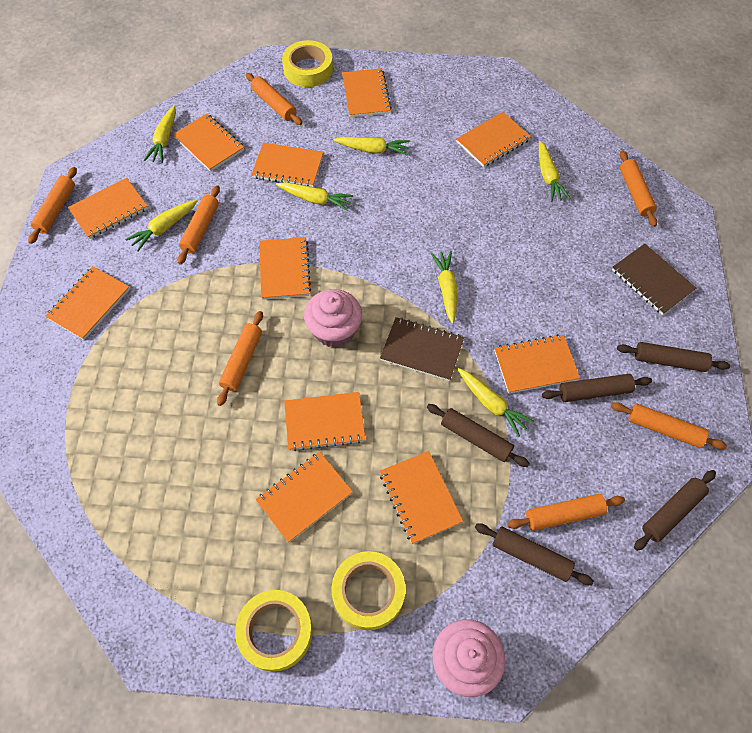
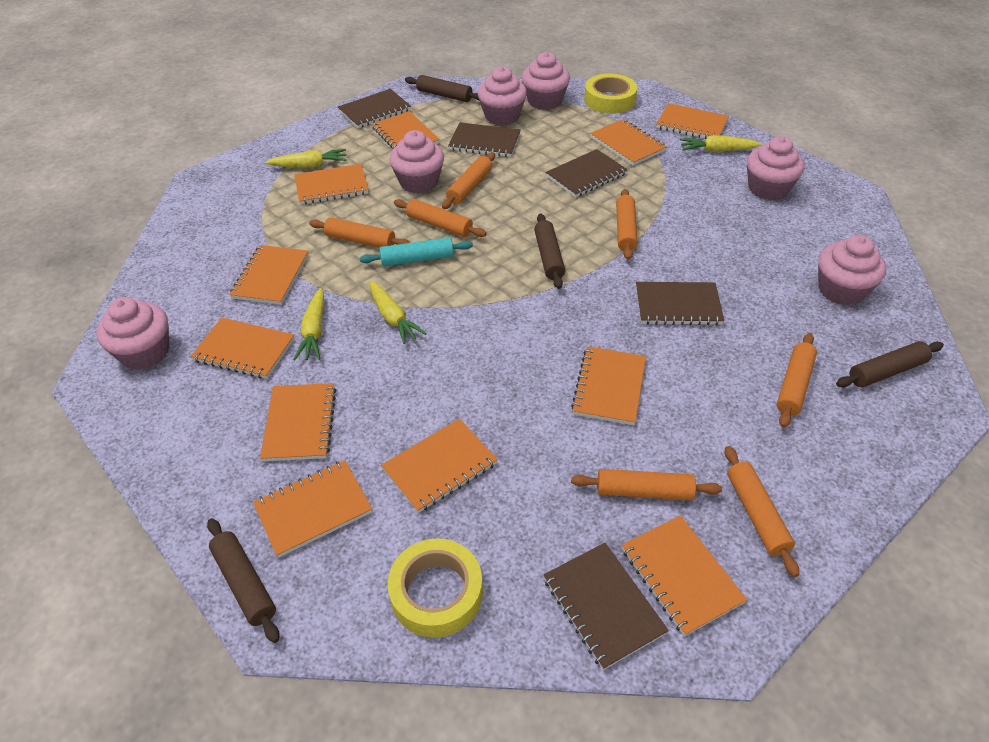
brown notebook: [380,317,464,381] [612,244,697,315] = 2 -> [338,89,411,128] [448,123,521,157] [544,543,669,670] [546,149,628,198] [636,282,724,325] = 5
brown rolling pin: [427,404,530,467] [475,523,594,585] [542,374,652,402] [617,342,730,372] [634,470,716,551] = 5 -> [207,518,280,643] [405,75,479,102] [534,214,565,289] [836,341,944,388] = 4
pink cupcake: [304,289,362,348] [433,619,505,697] = 2 -> [96,297,169,370] [389,130,444,194] [477,66,527,125] [522,52,570,110] [747,136,805,200] [818,235,886,306] = 6
turquoise rolling pin: none = 0 -> [360,238,473,266] = 1
yellow carrot: [125,200,197,251] [144,106,176,163] [276,182,353,211] [333,137,410,155] [431,251,457,324] [457,368,534,437] [539,141,571,202] = 7 -> [265,149,347,168] [293,288,324,360] [369,281,427,344] [680,136,762,152] = 4
yellow tape: [235,590,313,672] [282,40,333,87] [331,551,406,630] = 3 -> [388,538,483,638] [584,74,637,114] = 2

